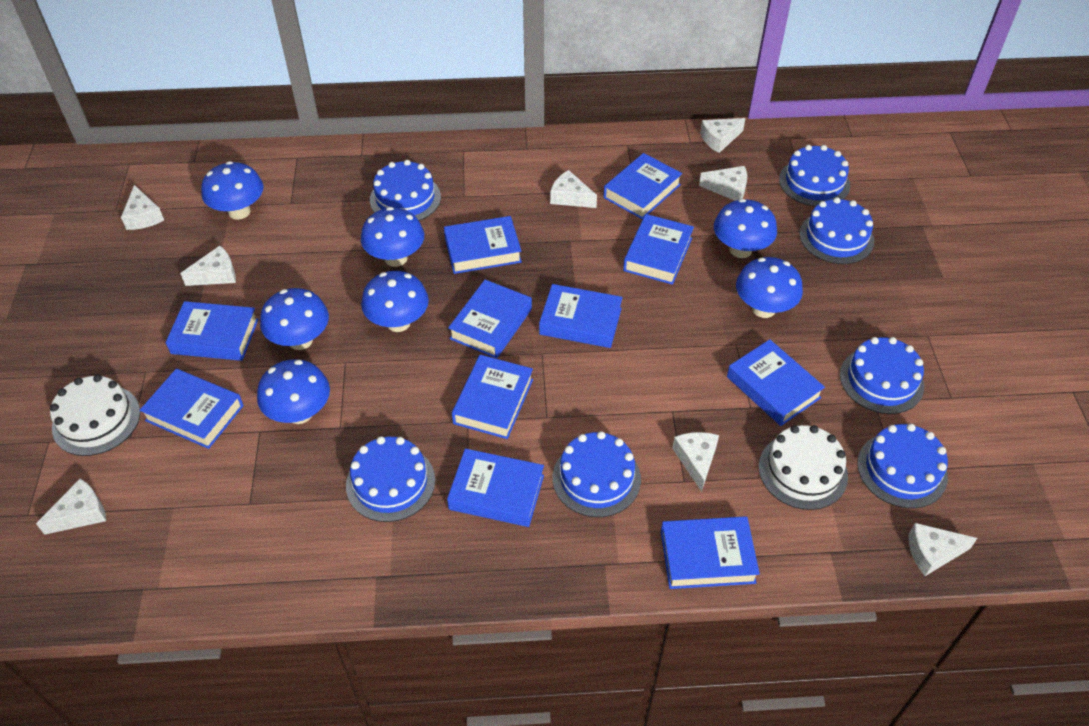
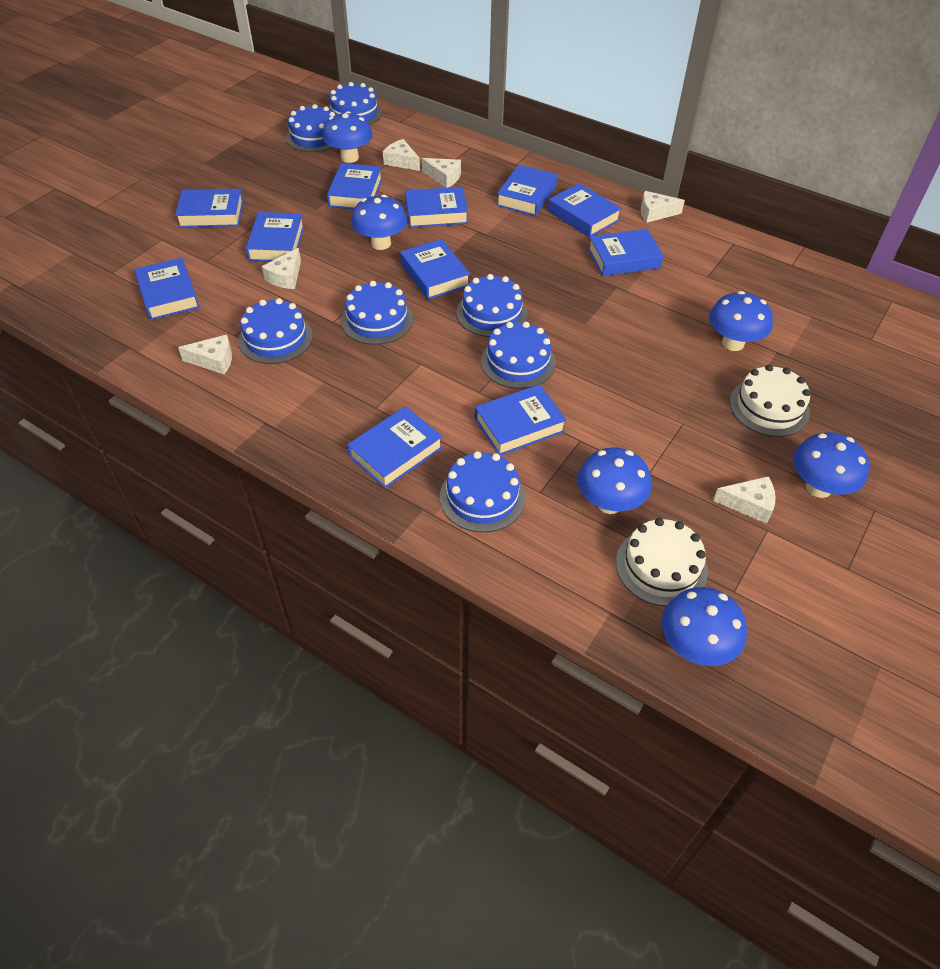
blue mushroom: [201,161,263,220] [257,359,330,424] [260,288,329,350] [361,207,424,267] [361,271,429,332] [714,199,777,258] [736,257,803,318] = 7 -> [322,111,372,163] [351,195,407,250] [578,447,652,514] [662,587,747,666] [709,291,773,351] [793,432,869,498] = 6
white cheese: [36,479,106,535] [121,185,164,230] [180,246,236,286] [550,170,597,208] [672,432,719,492] [699,166,747,201] [700,118,746,153] [909,523,977,576] = 8 -> [178,334,232,374] [262,248,301,289] [383,139,420,171] [422,158,461,188] [641,191,685,223] [713,476,776,524] = 6

